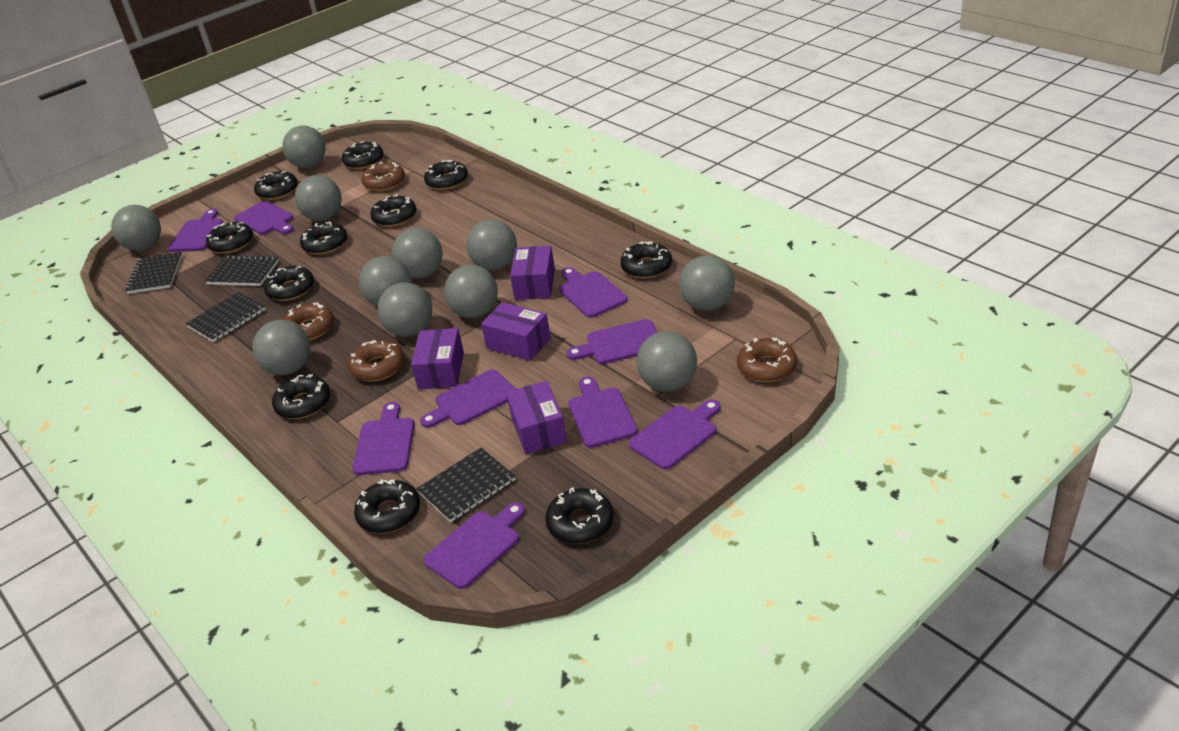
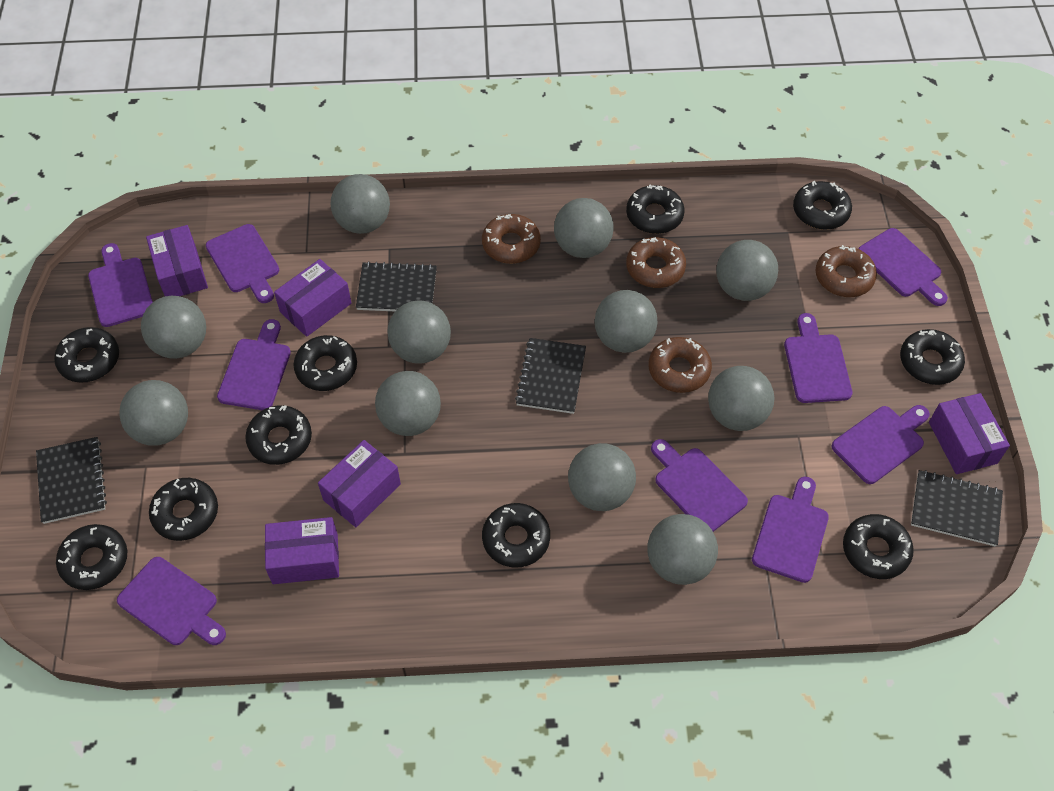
black donut: [206,222,253,254] [254,171,298,200] [264,266,314,301] [272,374,330,419] [300,222,347,255] [342,141,384,169] [354,480,420,533] [370,194,416,227] [424,160,468,190] [545,487,614,544] [620,241,672,278] = 11 -> [54,327,119,383] [56,524,127,590] [149,478,218,541] [245,405,312,465] [293,335,357,391] [482,503,550,568] [626,184,685,234] [793,181,852,230] [843,514,914,579] [900,329,965,385] = 10
purple box: [411,328,464,389] [481,302,551,361] [506,381,567,454] [510,246,555,300] = 4 -> [146,225,208,296] [265,517,339,584] [274,259,351,337] [318,440,401,527] [929,393,1010,474] = 5

